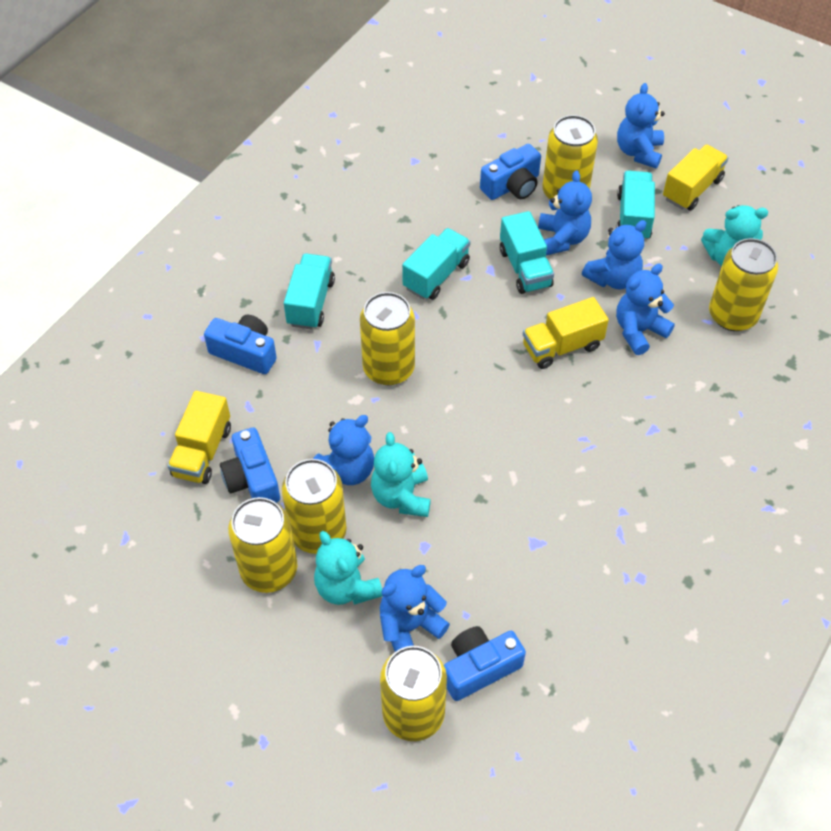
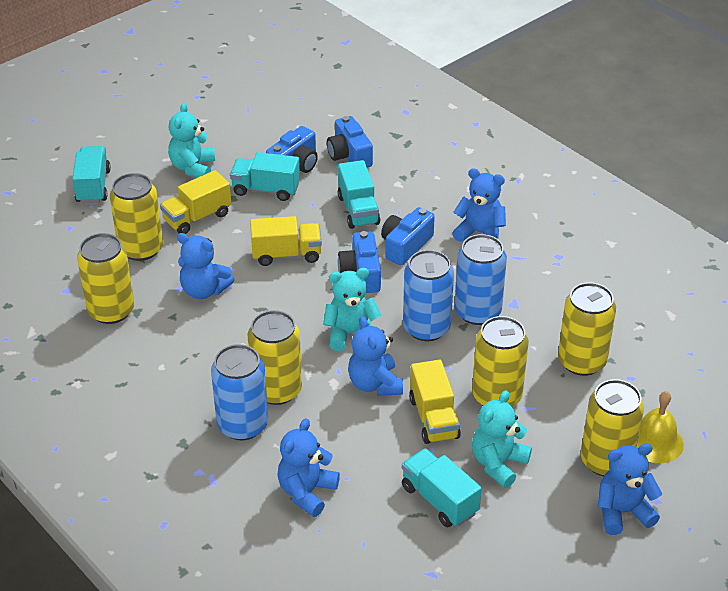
blue can: none = 0 -> [211,344,268,440] [403,250,454,341] [455,234,507,325] = 3
blue teddy bear: [313,415,374,485] [380,565,450,652] [538,170,592,256] [582,220,646,289] [616,264,675,355] [617,83,665,168] = 6 -> [177,233,235,299] [277,418,340,517] [348,316,403,396] [452,168,506,242] [598,443,662,535] = 5
yellow bell: none = 0 -> [637,391,684,463] = 1

